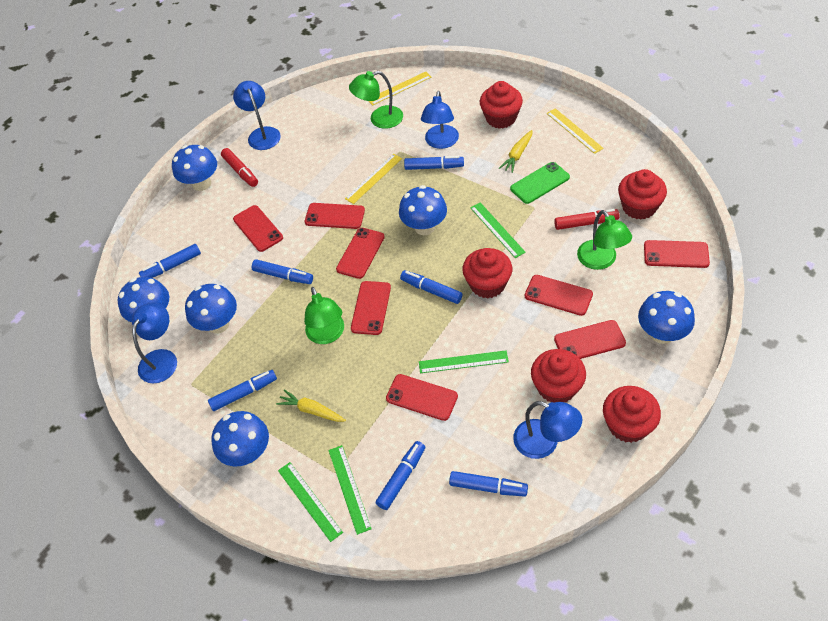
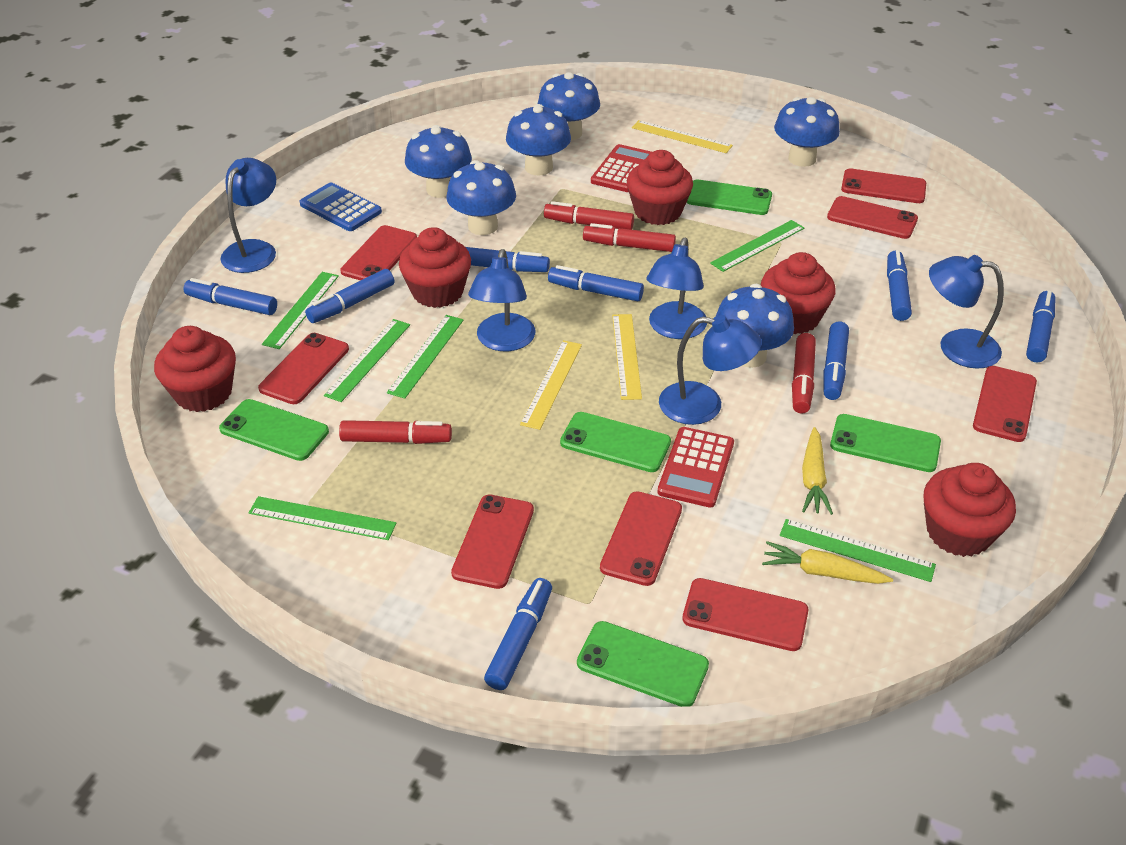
blue calculator: none = 0 -> [300,182,382,231] = 1
blue lamp: [132,302,177,384] [233,81,281,150] [421,91,459,149] [513,401,582,459] = 4 -> [220,158,276,273] [468,249,536,351] [646,238,707,339] [659,315,762,425] [929,255,1004,369] = 5
blue marker: [139,244,201,278] [208,370,277,411] [252,259,313,284] [376,441,425,510] [400,270,462,304] [404,156,464,170] [449,471,528,497] = 7 -> [184,278,277,315] [305,269,394,323] [466,247,550,272] [484,578,552,690] [548,265,644,301] [823,322,849,400] [887,250,912,321] [1026,291,1056,363] = 8
green lamp: [304,287,344,344] [349,71,403,129] [577,210,632,270] = 3 -> none = 0
green phone: [510,162,570,204] = 1 -> [219,399,329,461] [560,412,671,472] [577,621,709,707] [686,180,772,215] [830,414,941,472] = 5
green ruler: [278,462,343,542] [328,445,372,535] [419,350,509,373] [470,202,526,258] = 4 -> [249,496,396,540] [262,272,339,349] [324,319,410,402] [387,315,464,399] [710,220,804,272] [780,519,936,582] = 6
red calculator: none = 0 -> [591,144,652,192] [657,427,734,508] = 2
red marker: [221,148,258,187] [554,209,620,230] = 2 -> [339,420,452,444] [544,201,634,230] [583,223,676,252] [792,333,816,413] = 4

